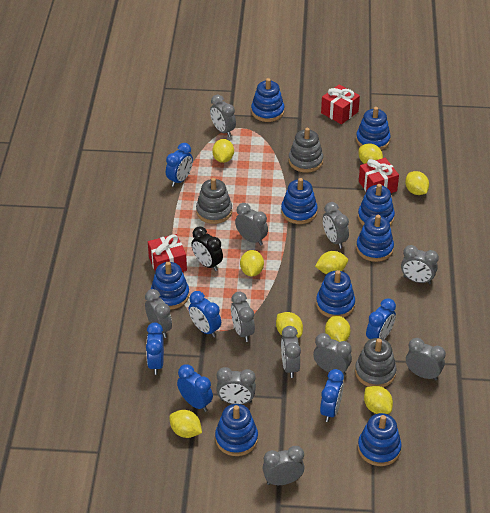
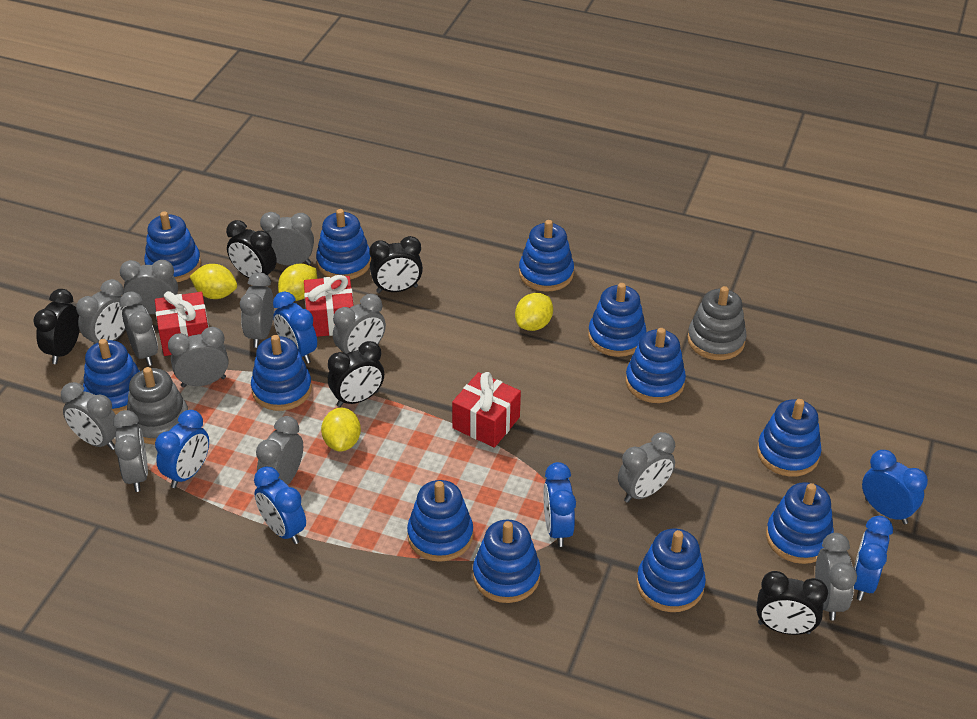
black clock: [192,226,223,271] = 1 -> [33,289,80,364] [226,220,277,282] [328,341,384,407] [369,236,423,293] [756,571,828,635] = 5
blue stacking toy: [151,261,189,310] [215,404,258,456] [251,78,284,122] [281,178,318,224] [316,270,355,318] [356,107,391,150] [356,215,394,262] [358,184,395,226] [358,413,402,466] = 9 -> [83,339,140,415] [144,211,201,282] [251,335,312,411] [316,209,371,280] [407,480,473,562] [473,520,541,603] [519,220,574,292] [588,283,646,357] [625,328,686,403] [637,529,706,612] [757,399,822,477] [766,482,834,564] = 12
grey clock: [145,289,172,338] [210,95,236,137] [216,367,256,404] [231,292,255,342] [235,203,268,246] [263,446,305,485] [281,326,301,378] [313,333,352,376] [323,202,349,249] [401,245,439,284] [406,338,446,381] = 11 -> [61,382,117,450] [76,279,127,345] [113,410,148,492] [119,291,158,366] [120,260,178,314] [168,327,229,388] [240,272,274,348] [256,416,303,485] [260,212,314,266] [333,294,386,354] [618,432,675,503] [815,533,857,621] = 12
grey stacking toy: [196,178,232,224] [289,128,323,173] [355,338,397,387] = 3 -> [127,367,188,444] [687,286,747,360] = 2
yellow lemon: [169,410,202,438] [212,139,234,163] [240,250,264,276] [276,312,303,338] [315,251,348,274] [325,316,350,342] [359,143,383,164] [364,386,393,414] [405,171,429,195] = 9 -> [190,264,237,299] [278,264,317,301] [321,408,361,452] [515,293,553,331] = 4

